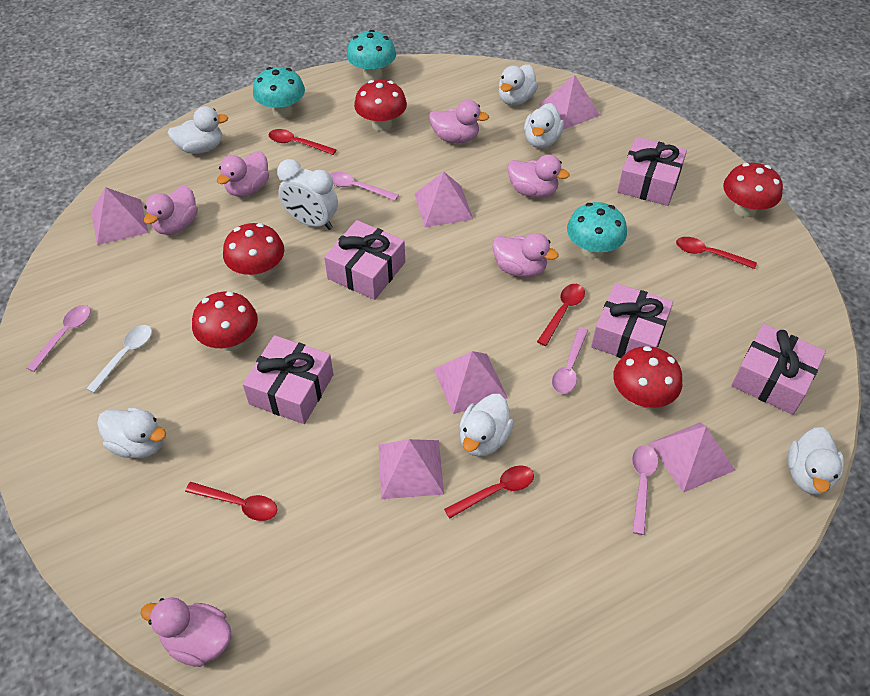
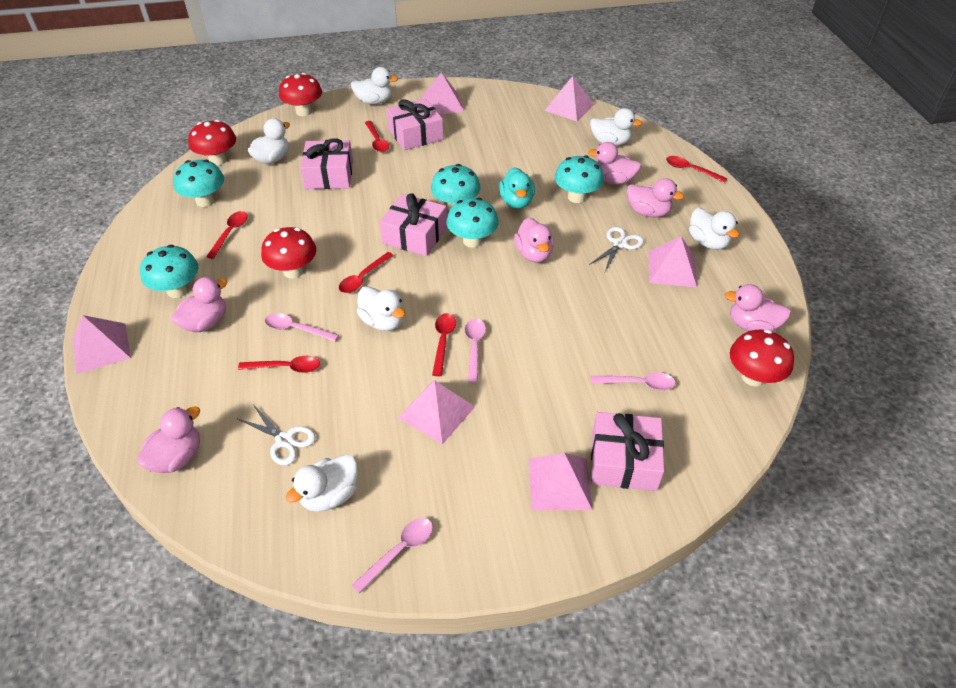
pink gift: [243,335,334,424] [324,220,405,300] [591,283,673,358] [617,137,687,206] [731,324,826,415] = 5 -> [300,138,353,189] [380,193,447,256] [387,98,444,150] [591,412,664,491] = 4
red mushroom: [192,292,258,351] [223,223,284,280] [354,80,407,131] [613,346,682,408] [723,163,783,217] = 5 -> [188,120,236,166] [261,227,316,278] [279,73,322,116] [730,329,794,387] = 4
red spoon: [185,482,278,521] [269,129,337,155] [444,465,534,519] [537,284,585,346] [676,237,757,269] = 5 -> [206,211,248,259] [238,356,320,373] [339,252,394,293] [365,121,389,152] [432,313,456,376] [666,156,728,183] = 6
turquoise duck: none = 0 -> [499,167,535,209] = 1
turquoise mushroom: [253,67,305,118] [347,30,396,80] [567,202,627,259] = 3 -> [140,245,198,298] [173,160,224,207] [431,164,481,211] [447,197,499,248] [555,155,604,203] = 5
white clock: [277,159,338,230] = 1 -> none = 0
white scissors: none = 0 -> [238,404,316,465] [589,227,644,272] = 2
white spoon: [86,325,152,393] = 1 -> none = 0

